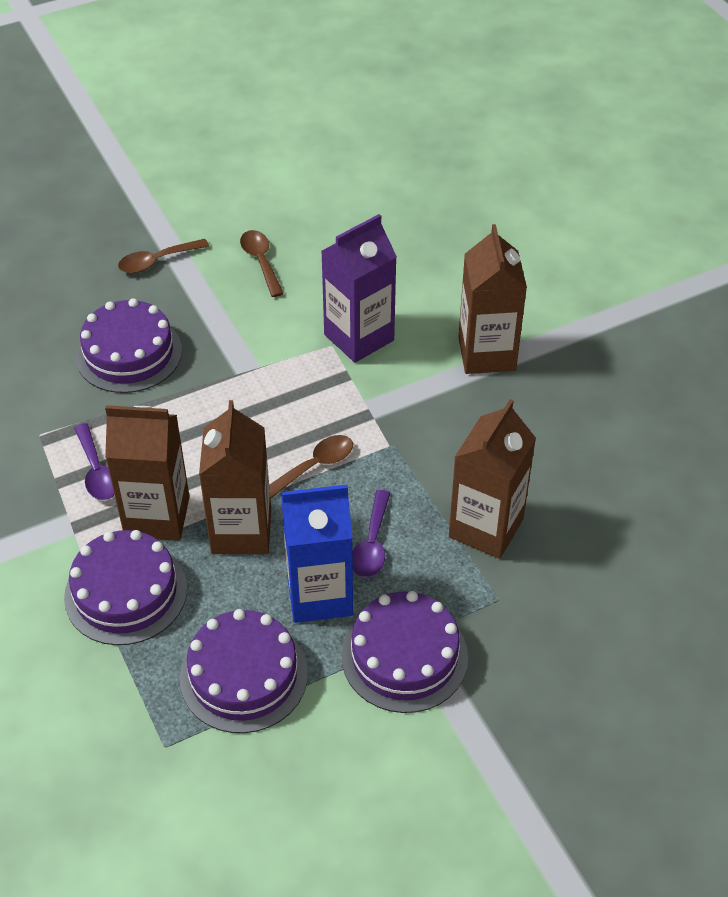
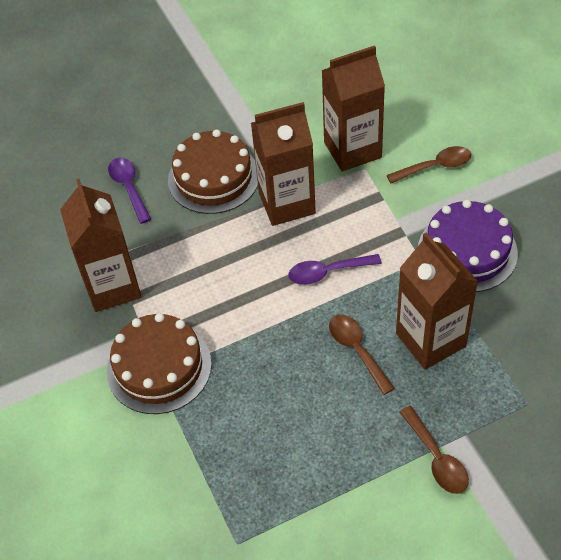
blue carton: [281,485,353,623] = 1 -> none = 0
brown cake: none = 0 -> [107,313,212,414] [168,130,258,214] = 2
purple cake: [64,530,187,645] [76,298,182,393] [180,609,308,733] [342,591,468,713] = 4 -> [418,200,518,292] = 1
purple carton: [321,214,397,363] = 1 -> none = 0

